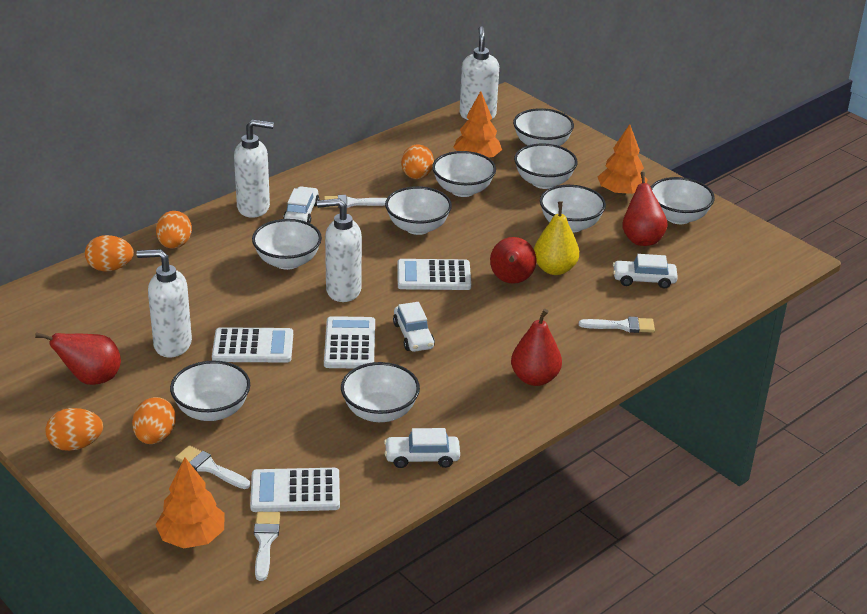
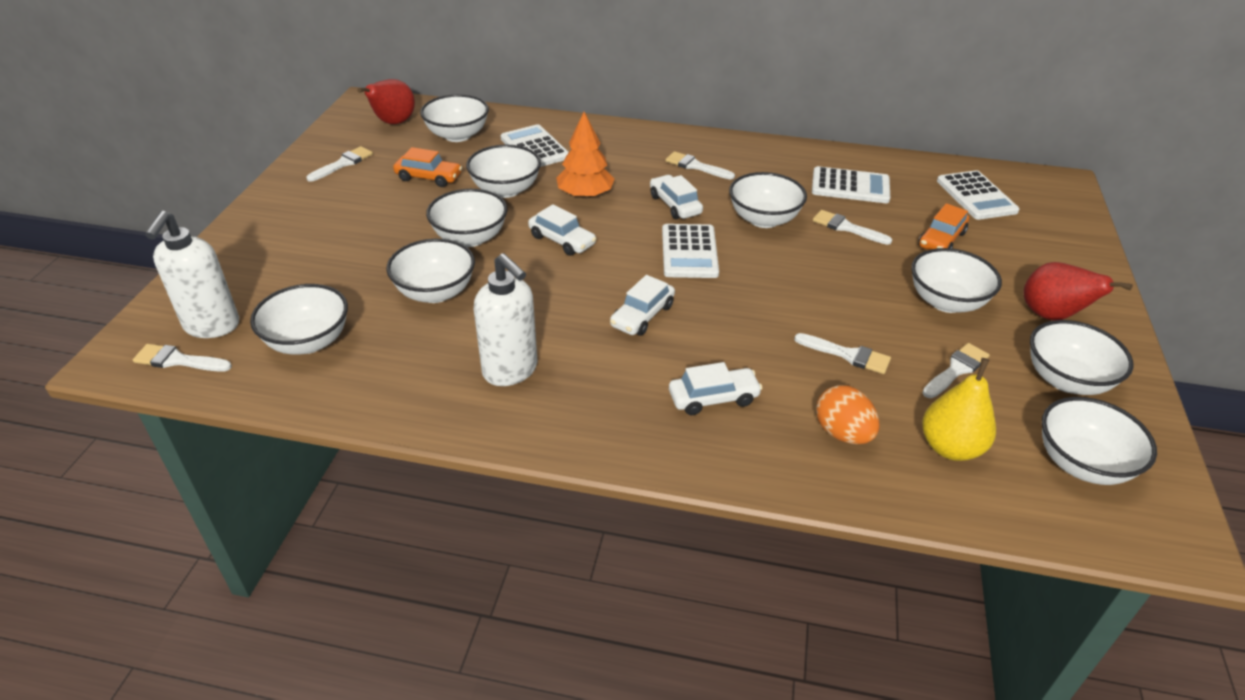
orange car: none = 0 -> [393,147,462,187] [918,203,969,250] = 2
orange egg: [45,408,103,451] [85,235,134,271] [132,397,176,444] [156,211,192,249] [401,144,434,179] = 5 -> [816,385,880,444] = 1
orange tree: [155,457,225,549] [453,91,502,158] [598,124,648,196] = 3 -> [556,112,614,199] = 1
red pear: [35,332,121,385] [490,237,536,284] [511,309,562,386] [622,172,668,246] = 4 -> [357,79,415,124] [1024,262,1133,321] = 2
white brush: [175,445,250,489] [254,512,280,581] [324,195,387,208] [579,317,655,333] = 4 -> [133,344,232,372] [306,146,373,182] [665,151,735,180] [794,333,891,374] [813,210,892,245] [922,343,990,398] = 6
white soap dispenser: [136,249,192,357] [234,119,274,218] [317,198,362,302] [460,26,499,120] = 4 -> [145,211,239,338] [474,253,537,386] = 2

